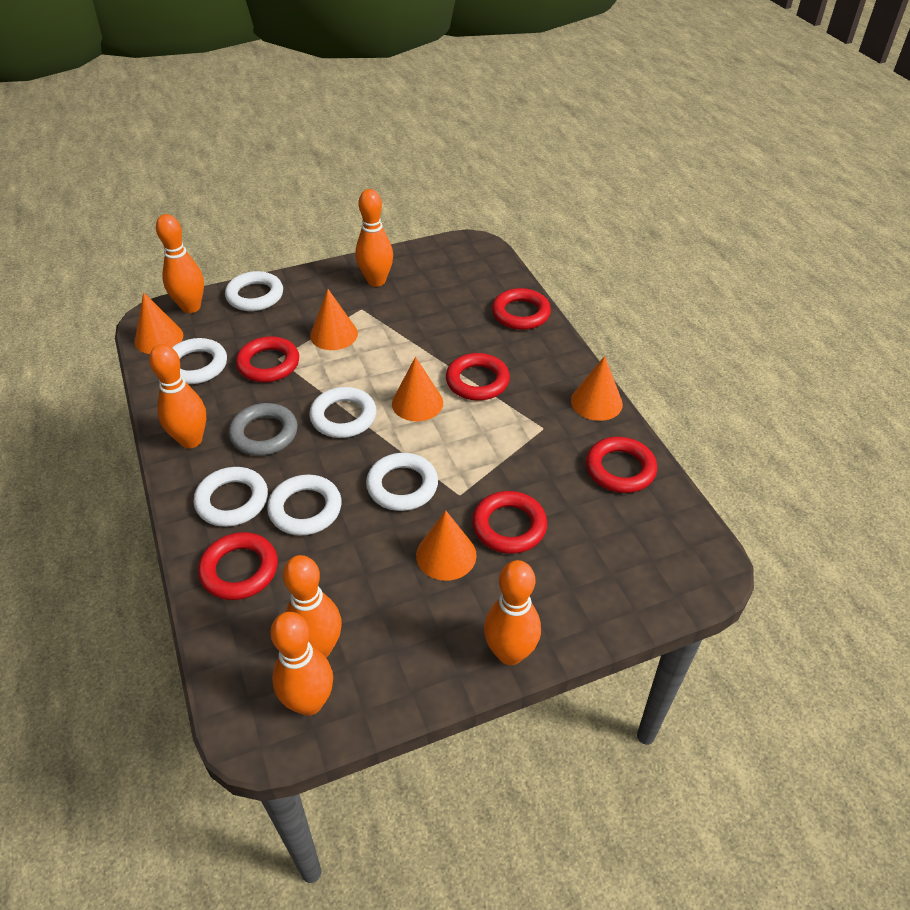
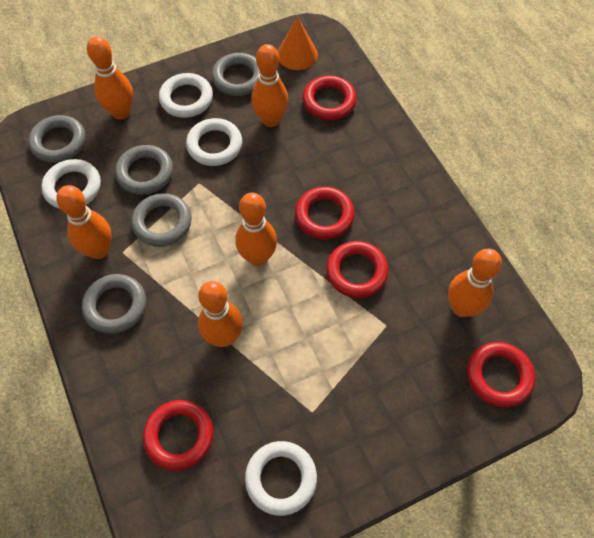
grey ring: [229,403,298,456] = 1 -> [28,115,85,163] [82,274,146,334] [115,145,173,195] [131,193,192,247] [212,53,259,96] = 5
orange cone: [134,292,183,354] [310,289,358,350] [392,357,443,421] [416,510,477,581] [571,356,623,421] = 5 -> [278,17,318,70] = 1
red ring: [198,532,278,600] [236,336,299,382] [446,353,510,401] [472,491,547,554] [492,288,551,330] [586,437,657,493] = 6 -> [143,400,213,471] [295,187,355,239] [302,76,357,120] [326,241,389,298] [467,342,535,407] = 5
white ring: [172,338,227,384] [194,467,268,527] [225,271,283,311] [267,474,342,535] [309,387,376,438] [366,453,438,511] = 6 -> [41,159,101,209] [159,73,213,118] [186,118,242,166] [245,441,317,516] = 4

